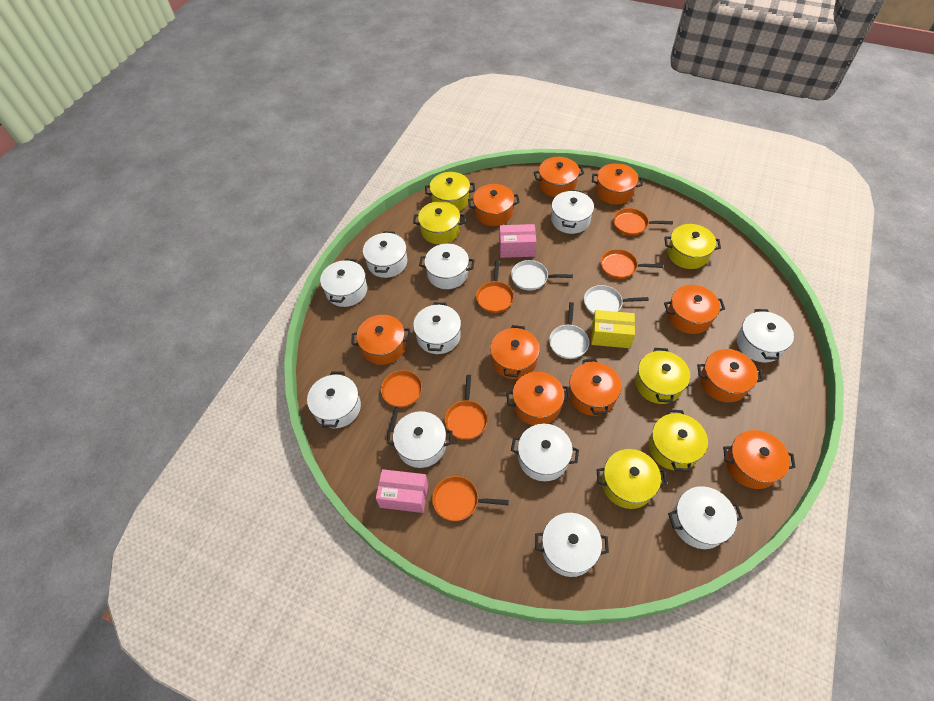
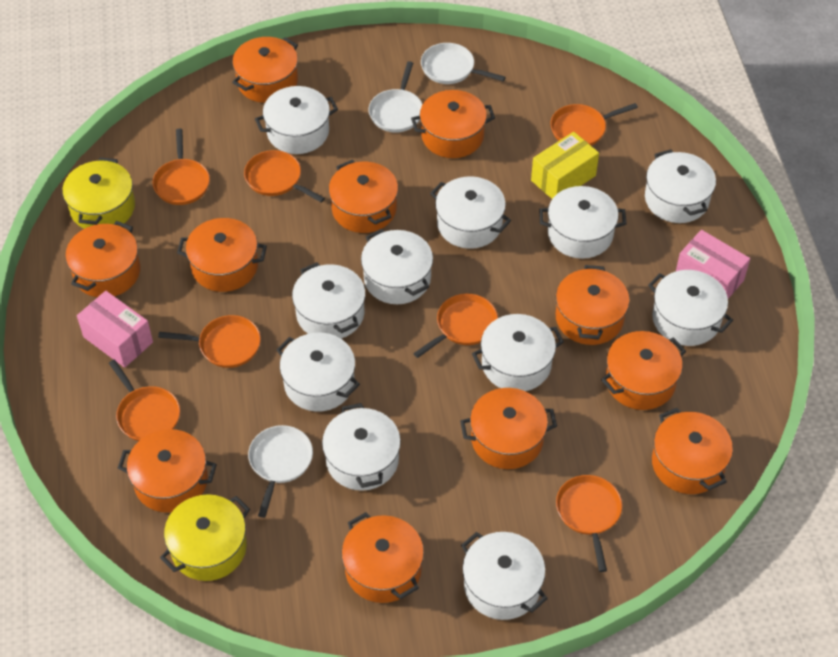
orange pan: [381,370,422,430] [432,476,509,521] [445,375,488,440] [476,261,514,313] [600,249,663,279] [613,208,673,236] = 6 -> [109,360,180,441] [152,129,210,205] [158,315,261,368] [244,150,325,202] [413,294,498,358] [550,103,638,146] [556,475,622,572] = 7
orange pot: [352,315,411,365] [468,184,520,226] [490,325,540,379] [506,372,571,425] [534,157,584,197] [569,359,622,416] [592,163,643,205] [664,285,725,334] [697,349,763,402] [723,430,796,489] = 10 -> [66,221,140,297] [118,429,217,513] [177,218,267,292] [232,37,298,103] [329,160,398,233] [342,512,424,603] [411,90,495,158] [460,388,557,469] [556,265,629,345] [601,331,686,410] [652,408,733,494] = 11
yellow pot: [413,201,465,244] [425,172,475,211] [596,449,667,509] [635,348,690,404] [649,409,708,472] [664,224,721,269] = 6 -> [62,158,135,229] [160,494,250,581] = 2

